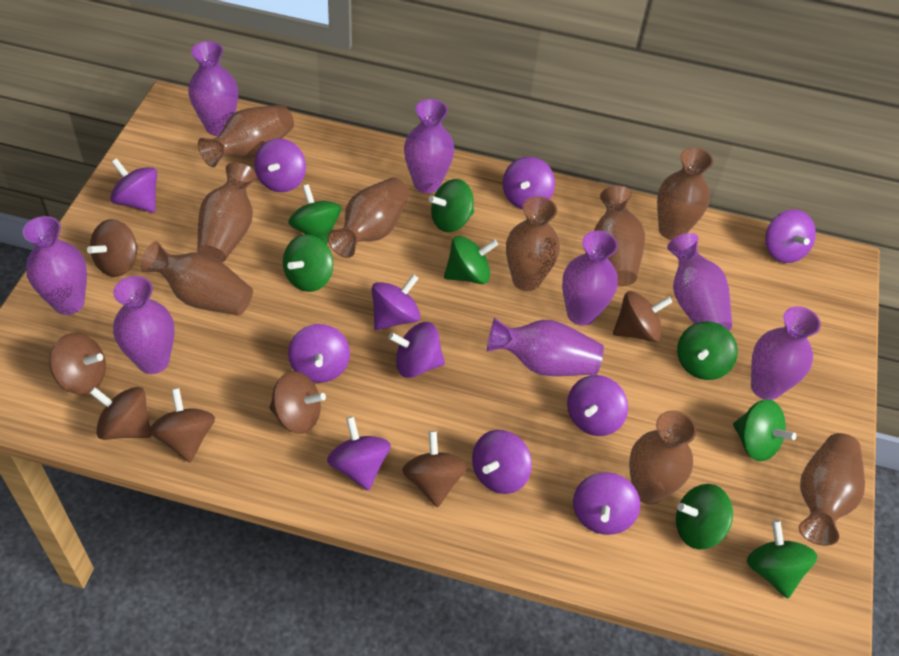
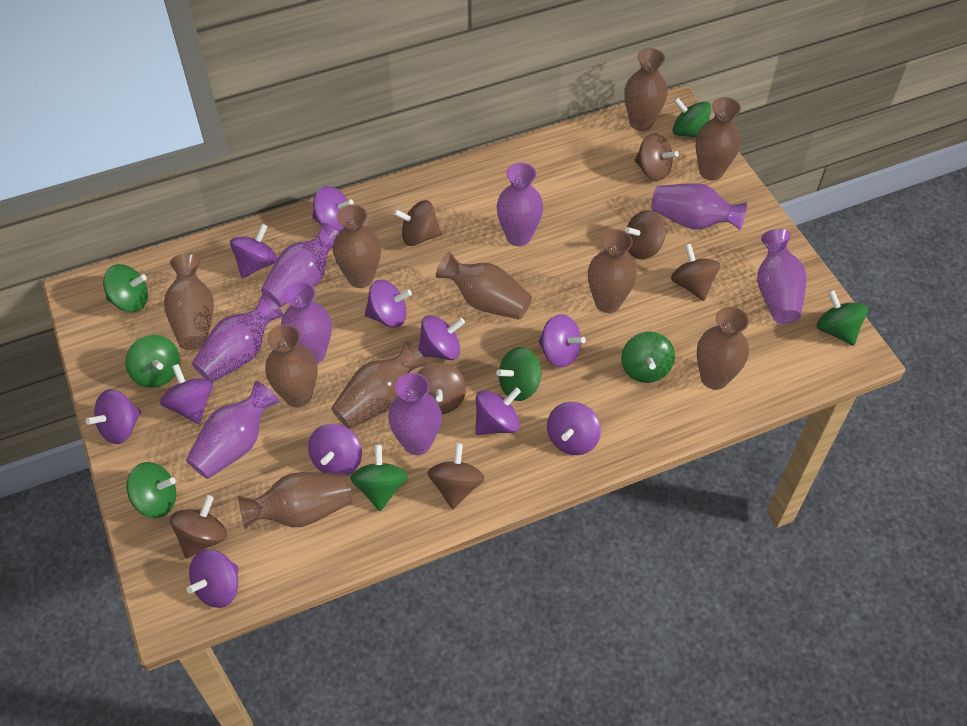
brown vase: [140,241,253,316] [197,162,257,262] [198,105,294,167] [327,178,409,258] [506,196,560,291] [594,186,645,287] [629,410,696,505] [657,147,713,240] [799,433,865,546] = 9 -> [164,254,214,350] [238,472,352,529] [265,324,318,407] [331,341,427,429] [333,204,381,288] [436,251,532,320] [588,229,637,313] [624,48,668,131] [696,97,741,180] [697,306,749,390] = 10

